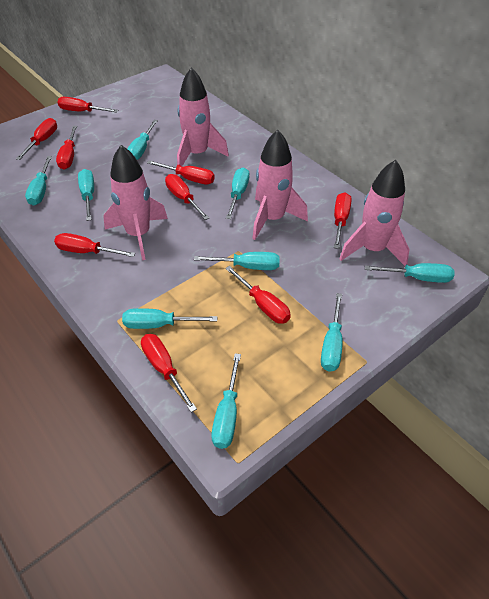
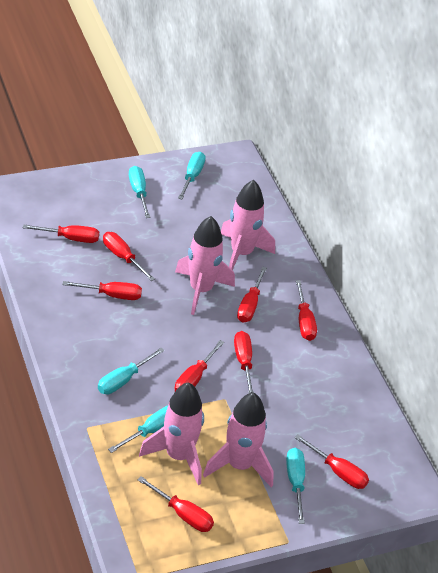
turquoise screwdriver: [25,156,52,206] [78,169,94,221] [122,308,217,329] [127,120,158,160] [194,252,280,270] [211,353,241,449] [226,168,249,219] [321,293,343,372] [365,263,455,283] = 9 -> [98,348,165,394] [108,406,168,453] [129,166,150,218] [178,152,206,200] [286,448,305,524] = 5

